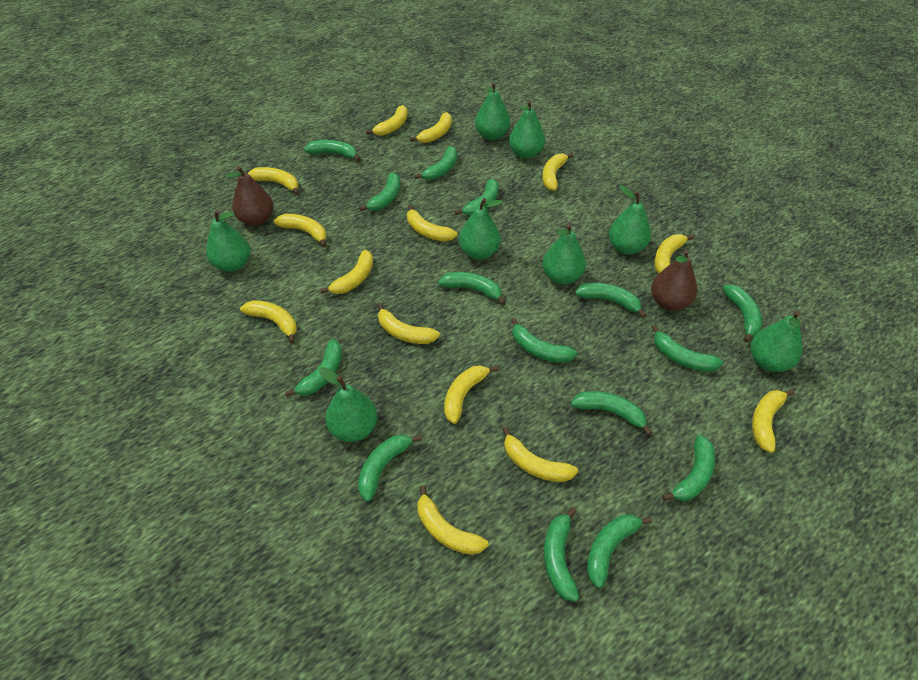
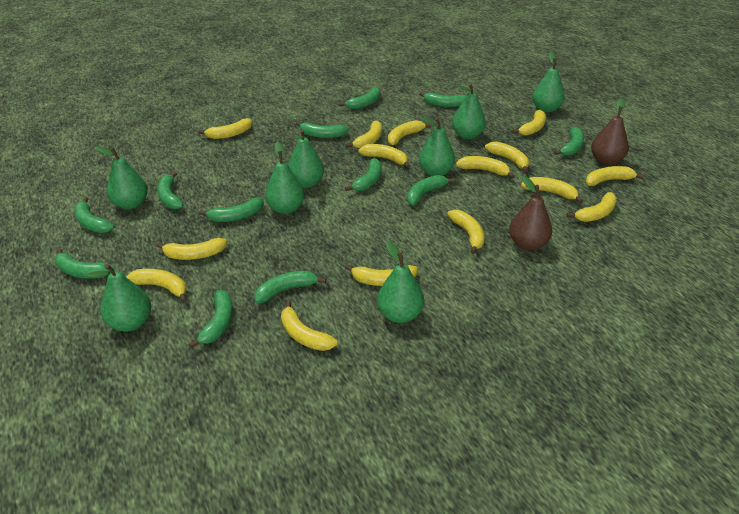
green banana: [285,339,342,397] [304,140,360,161] [358,435,422,502] [359,173,400,211] [414,146,457,180] [438,272,506,305] [455,179,499,215] [511,318,577,363] [544,507,579,602] [571,391,652,435] [575,283,646,318] [587,515,652,588] [652,325,723,372] [662,435,715,501] [722,285,762,343] = 15 -> [55,248,115,279] [74,197,114,233] [157,171,184,209] [189,290,233,348] [199,197,264,222] [254,271,326,304] [296,121,349,138] [339,87,381,109] [345,158,382,191] [407,175,455,205] [419,92,466,107] [554,127,584,156] = 12
yellow banana: [240,300,297,344] [248,167,299,195] [274,214,327,247] [320,250,373,294] [366,105,408,136] [377,303,440,344] [407,205,458,242] [410,112,452,143] [418,485,488,555] [444,365,498,424] [503,427,578,482] [542,153,574,191] [654,234,694,274] [752,389,795,453] = 14 -> [126,269,187,302] [156,238,227,260] [198,118,252,139] [281,300,337,351] [345,264,418,286] [346,120,382,149] [358,144,410,168] [388,120,431,145] [447,209,485,254] [456,156,515,178] [485,141,529,173] [512,110,546,136] [521,177,583,203] [567,192,617,222] [586,166,644,186] = 15

